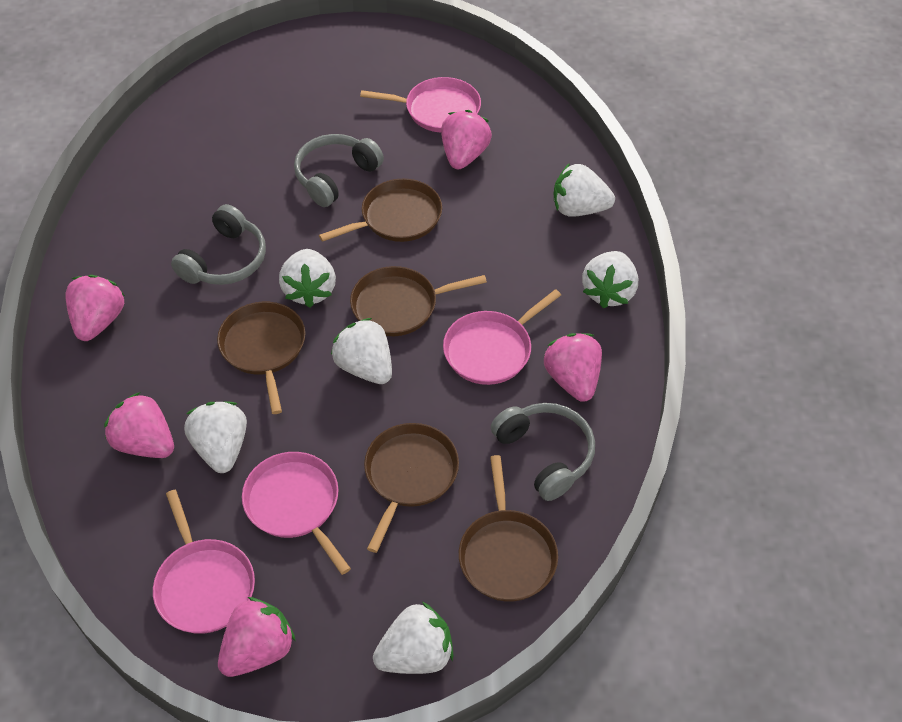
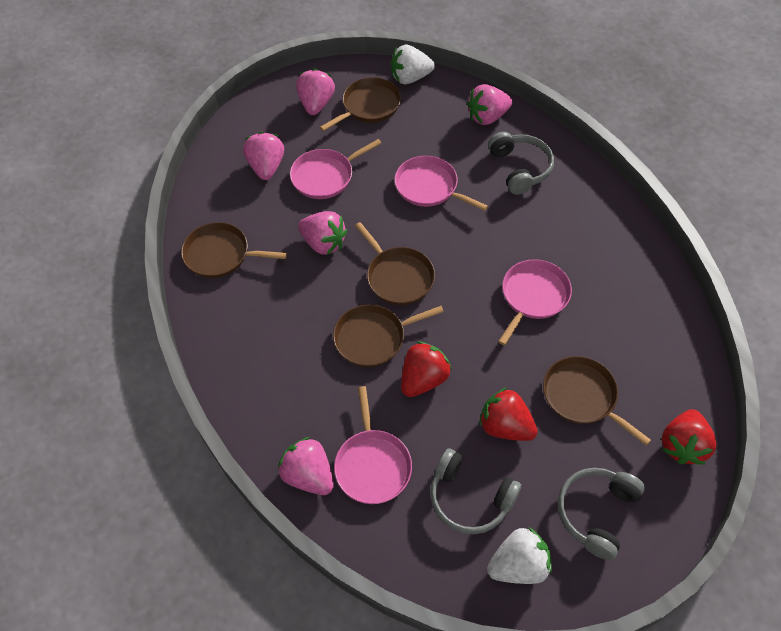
red strawberry: none = 0 -> [401,341,452,397] [479,387,538,441] [661,409,717,465] = 3
white strawberry: [184,402,247,473] [279,249,336,307] [331,318,392,384] [373,602,454,674] [554,163,615,217] [582,251,638,308] = 6 -> [391,45,435,84] [487,527,552,584] = 2

